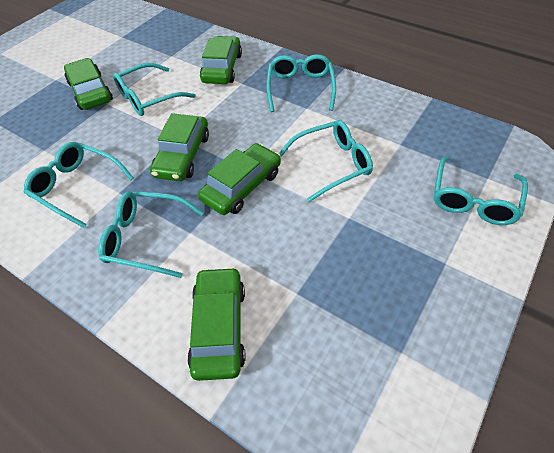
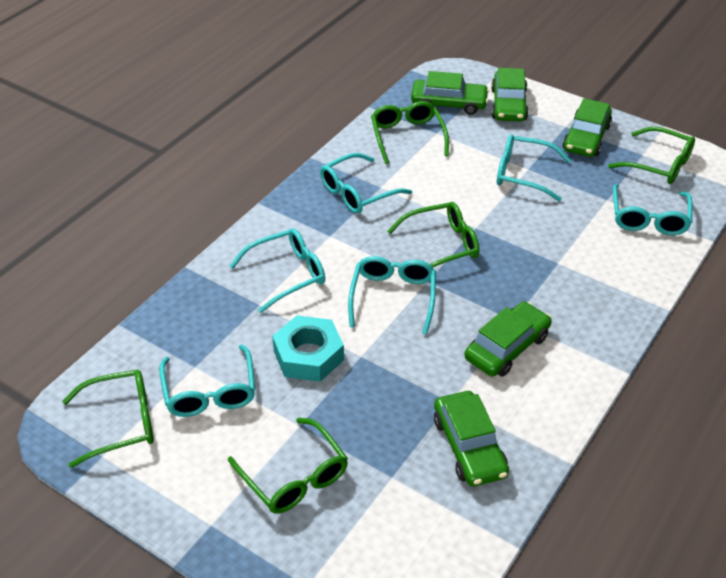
green glasses: none = 0 -> [62,370,154,468] [228,418,348,514] [371,101,449,164] [387,202,479,267] [608,127,695,184] = 5
turquoise nut: none = 0 -> [272,315,344,382] = 1

